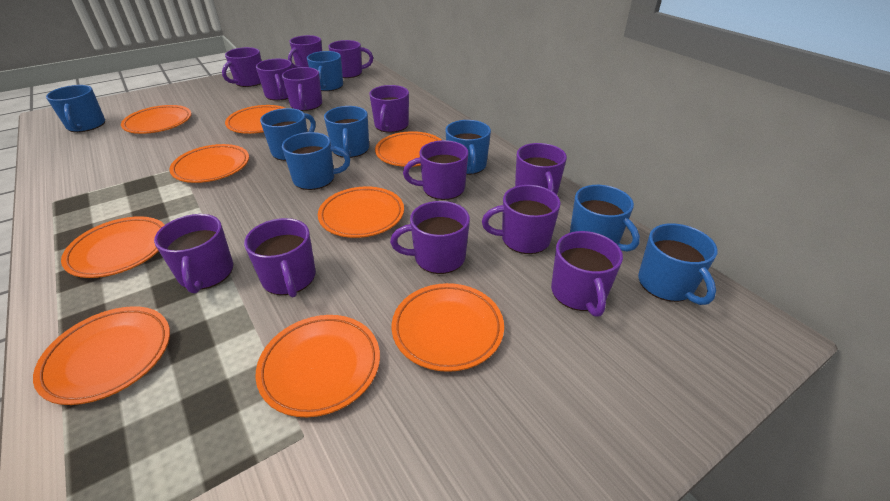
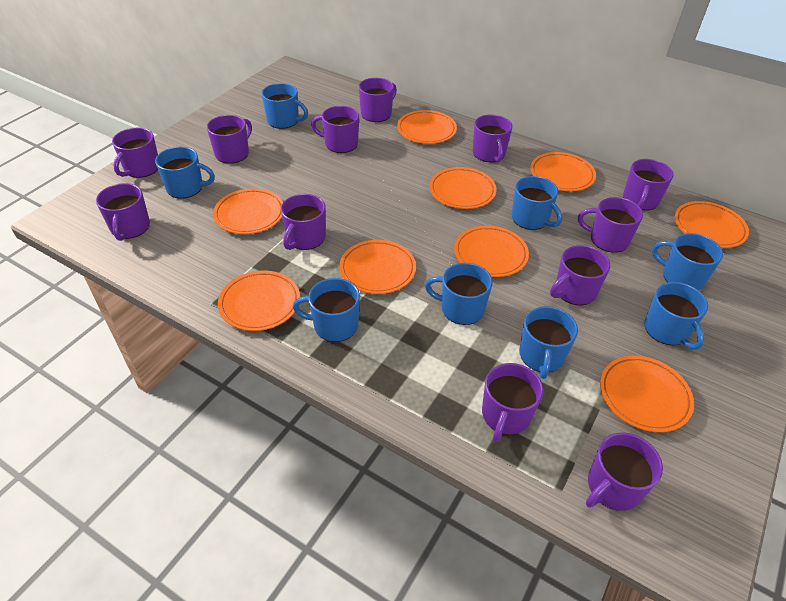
purple mug: [154,214,233,293] [222,47,261,87] [244,218,316,297] [256,59,292,101] [282,67,322,111] [288,35,322,68] [328,40,373,78] [369,85,409,133] [390,201,470,274] [403,140,469,200] [482,185,561,254] [515,143,567,195] [551,231,623,317] = 13 -> [96,183,150,241] [112,128,158,178] [207,115,252,164] [281,194,326,250] [311,106,359,153] [359,78,397,122] [473,114,512,162] [482,363,543,442] [550,245,610,305] [578,197,643,253] [586,432,663,511] [623,159,673,211] = 12

